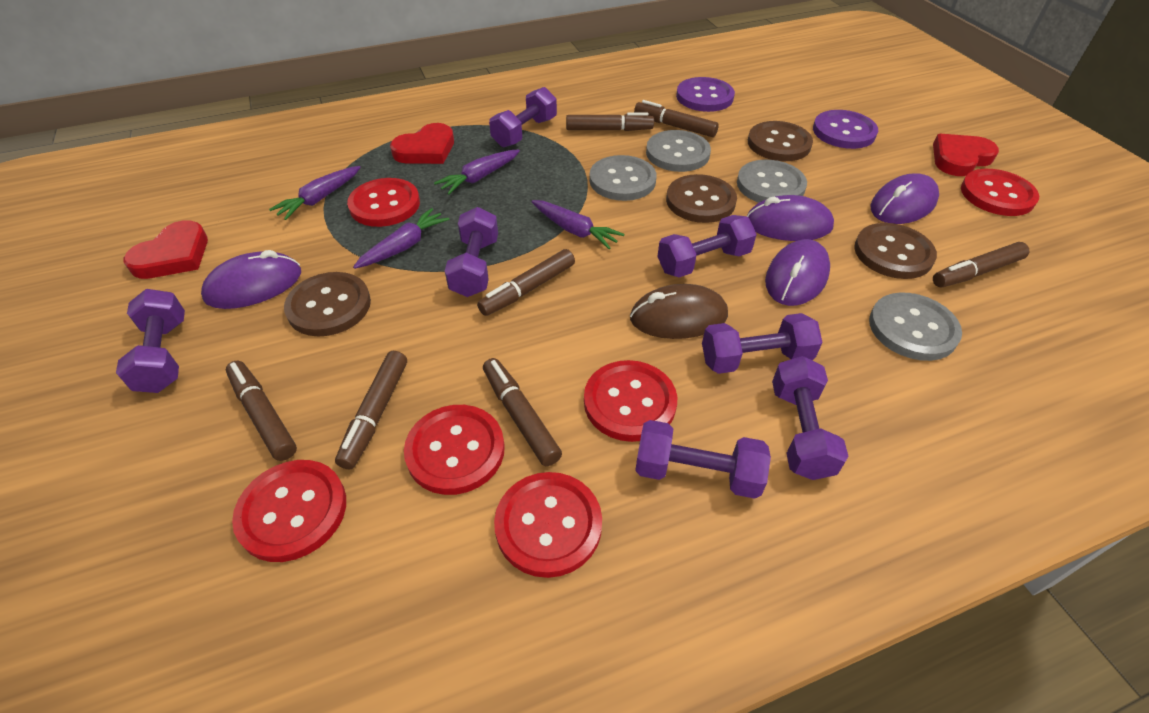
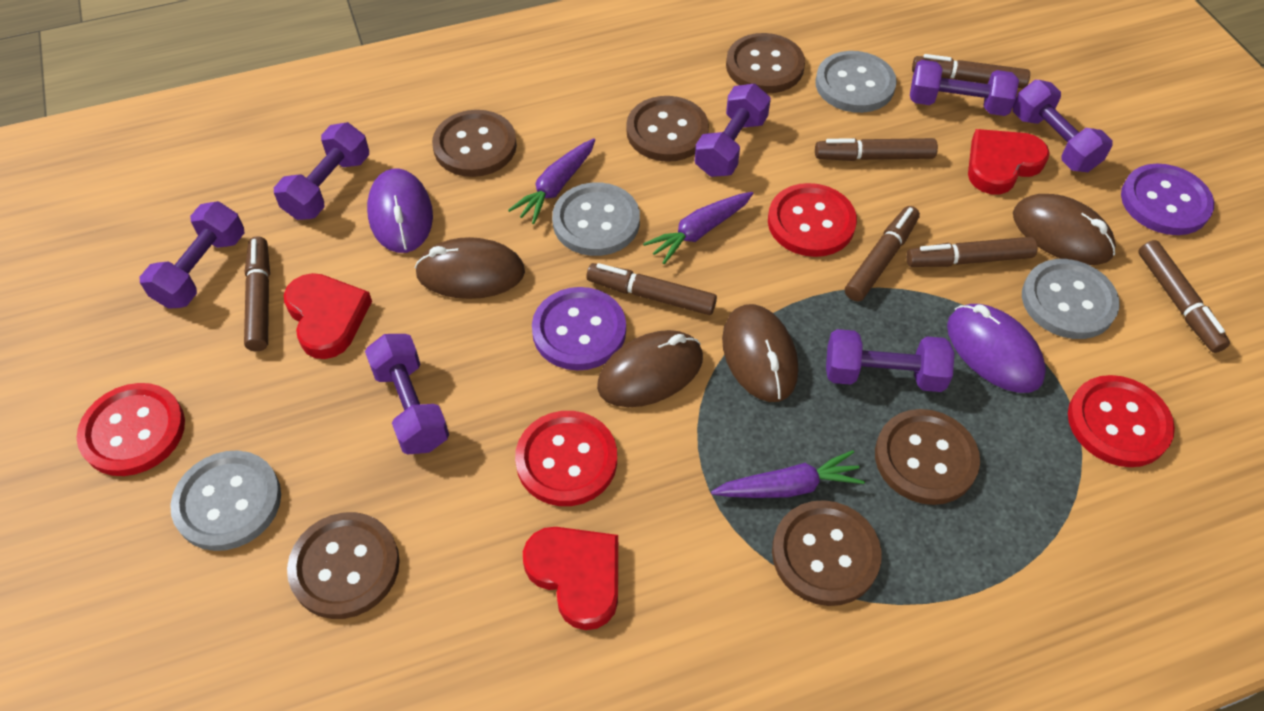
brown button: [284,272,371,336] [666,174,737,223] [748,121,813,161] [854,223,937,279] = 4 -> [287,512,400,619] [432,110,517,177] [626,96,709,162] [726,33,805,93] [772,500,882,606] [875,409,980,505] = 6
brown mouse: [630,284,728,339] = 1 -> [415,237,525,299] [597,330,703,407] [722,304,798,402] [1013,194,1116,265] = 4
purple carrot: [269,166,361,220] [353,208,450,269] [434,150,520,195] [531,200,625,249] = 4 -> [508,138,595,224] [643,192,753,264] [711,450,865,498] = 3
purple mouse: [201,250,301,309] [746,195,834,241] [765,239,830,306] [870,173,939,224] = 4 -> [367,169,433,253] [947,304,1046,393] = 2
red button: [232,460,346,562] [347,178,420,227] [404,405,505,495] [494,472,602,578] [584,360,677,442] [961,169,1039,216] = 6 -> [77,383,185,476] [515,411,617,506] [768,183,857,257] [1068,375,1175,467] = 4

